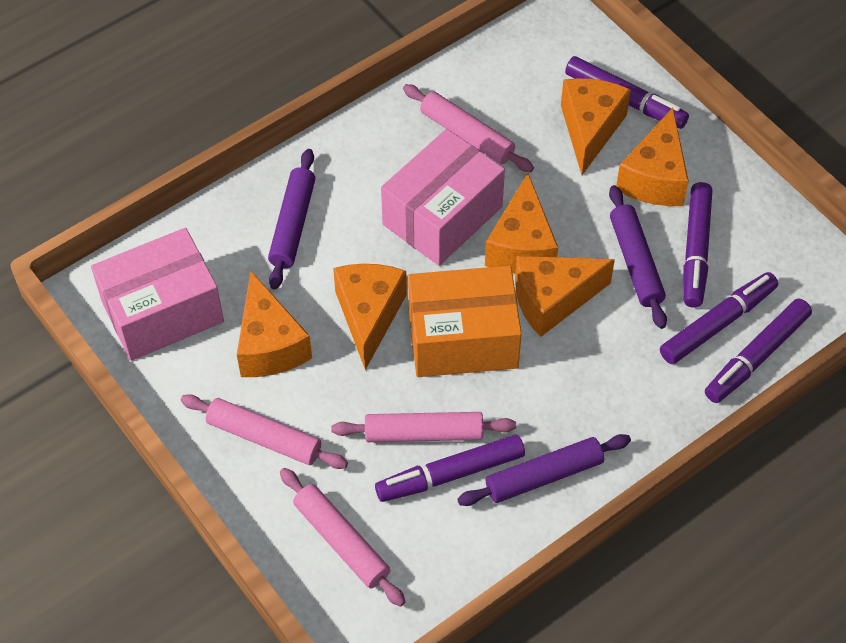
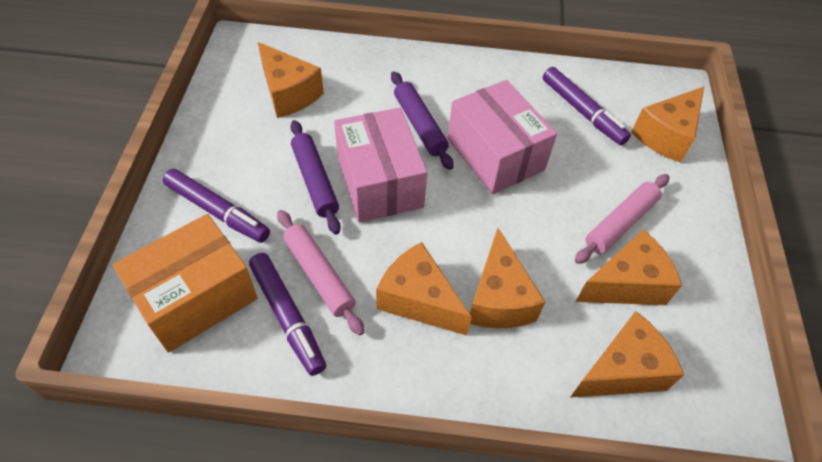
pink rolling pin: [181,394,348,469] [280,468,405,607] [331,412,516,442] [403,84,534,172] = 4 -> [277,210,364,336] [575,174,669,264] = 2
purple marker: [375,435,525,502] [565,56,689,129] [660,272,778,364] [683,182,712,308] [705,298,812,403] = 5 -> [163,169,270,243] [249,253,326,376] [543,67,631,145] = 3
purple rolling pin: [268,149,315,290] [457,434,631,506] [609,185,667,329] = 3 -> [290,120,341,235] [391,71,454,170] = 2

